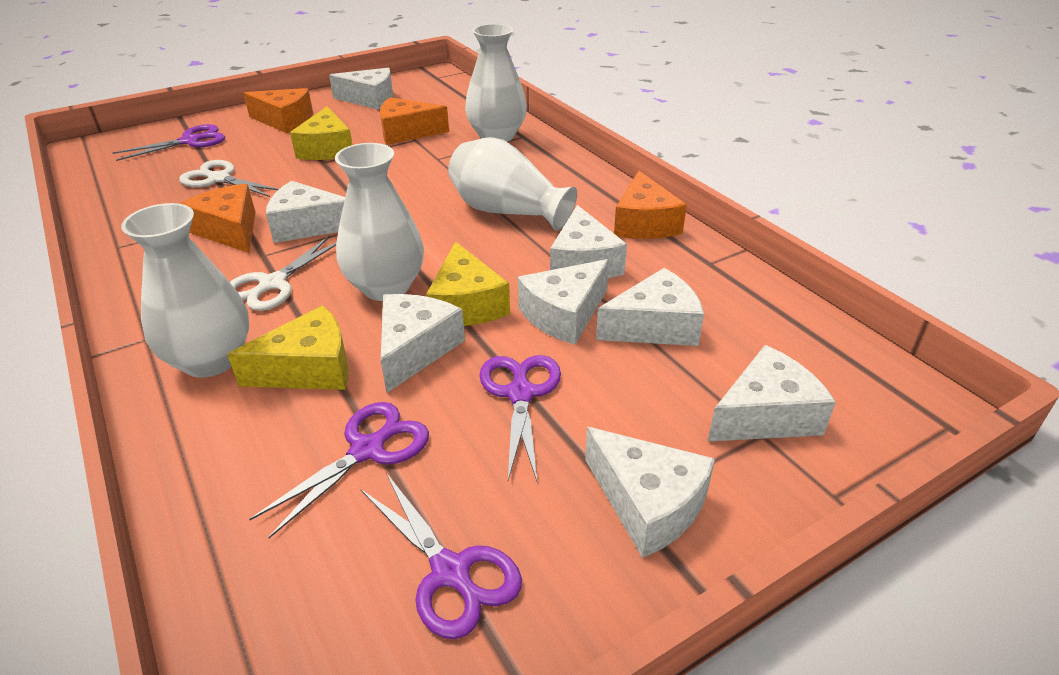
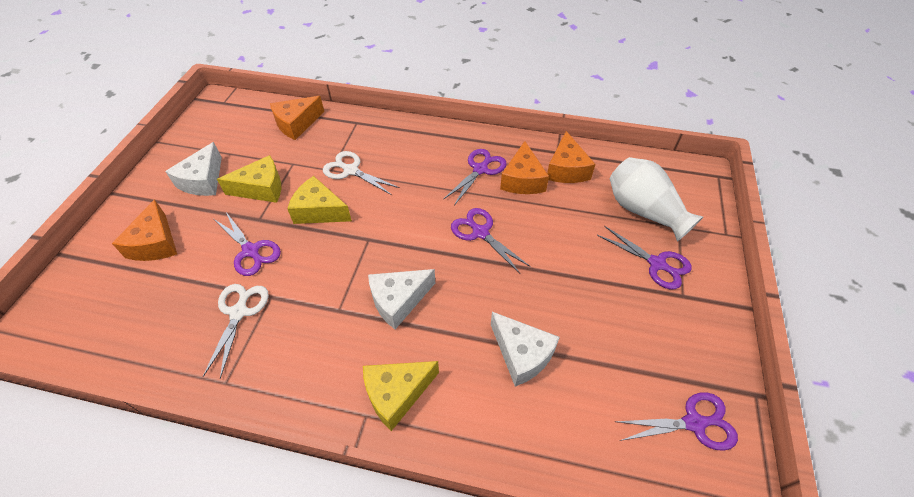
purple scissors: [113,124,225,161] [249,402,429,538] [361,473,522,639] [479,355,561,481] = 4 -> [214,212,281,276] [444,149,507,205] [451,208,530,274] [597,226,692,290] [615,392,738,451] = 5
white cheese: [266,181,345,243] [329,68,393,110] [381,294,465,393] [518,259,609,345] [550,205,627,278] [585,427,715,558] [596,268,704,346] [708,345,836,442] = 8 -> [165,142,222,196] [368,269,435,329] [491,312,560,386] = 3
white vase: [121,203,249,378] [335,143,424,301] [448,137,577,231] [465,24,527,142] = 4 -> [610,157,703,242] = 1

